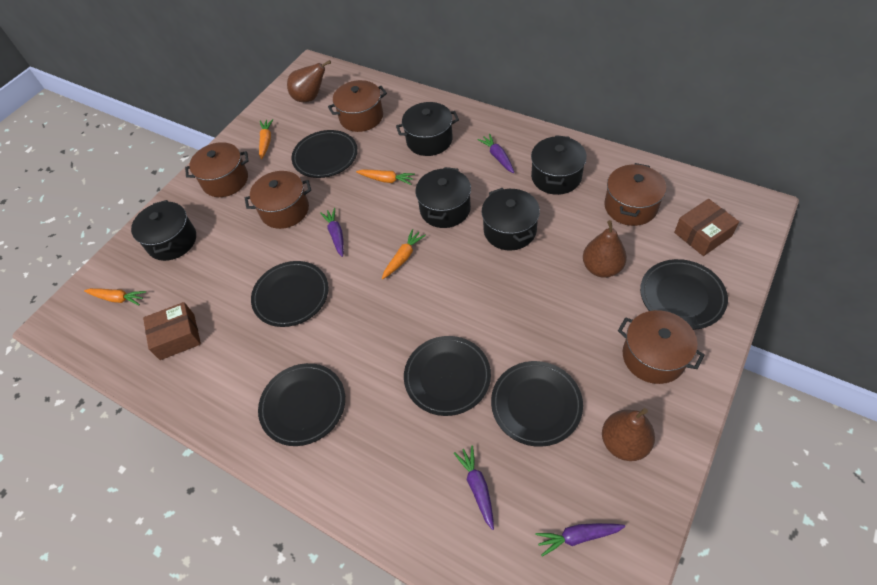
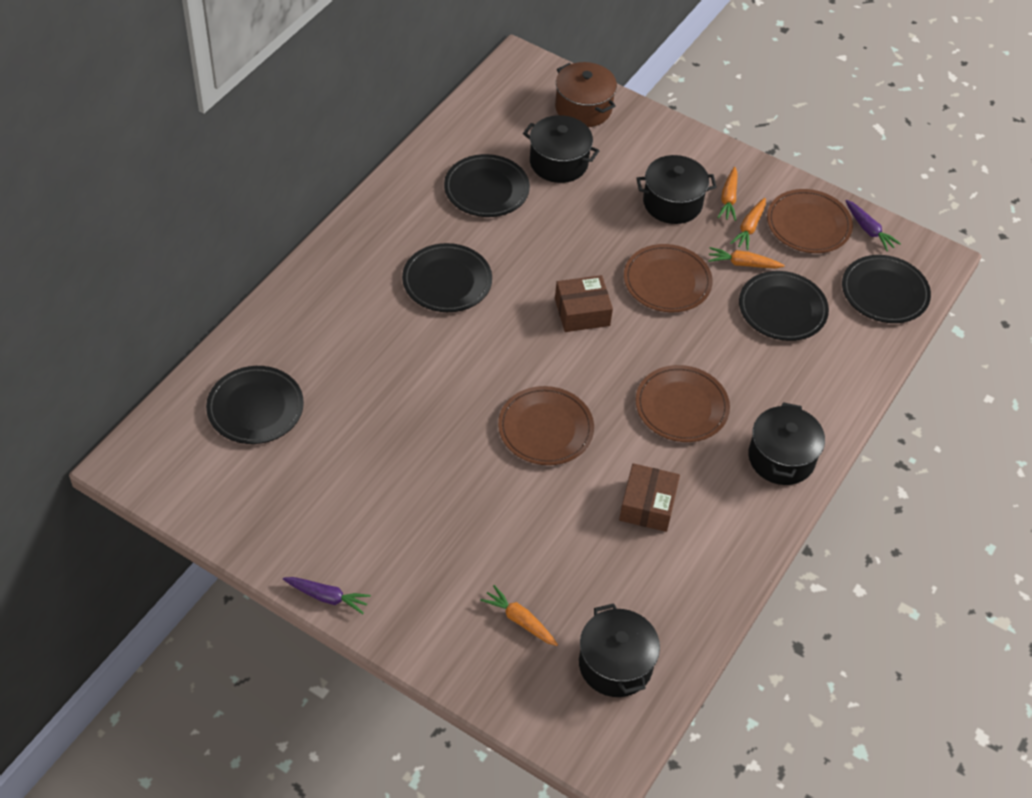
black plate: [251,261,329,327] [258,363,345,446] [292,130,358,178] [404,336,491,416] [491,361,583,447] [640,259,728,330] = 6 -> [206,366,304,444] [402,243,492,312] [444,154,530,217] [739,271,829,341] [842,255,931,323] = 5
black pot: [131,200,196,261] [396,102,459,156] [415,167,471,228] [482,188,540,251] [531,135,587,195] = 5 -> [523,115,599,183] [579,603,660,697] [636,155,716,224] [748,402,825,485] = 4
brown pear: [287,60,331,102] [583,220,627,278] [602,408,655,461] = 3 -> none = 0
brown plate: none = 0 -> [498,386,594,465] [624,244,713,312] [636,365,730,442] [767,189,853,253] = 4
brown pot: [185,142,249,197] [245,171,311,229] [328,80,387,132] [604,163,666,226] [618,310,705,384] = 5 -> [555,62,617,127] = 1
purple carrot: [320,208,344,257] [454,446,494,530] [477,134,514,173] [535,523,625,557] = 4 -> [283,577,371,614] [845,200,901,251] = 2

